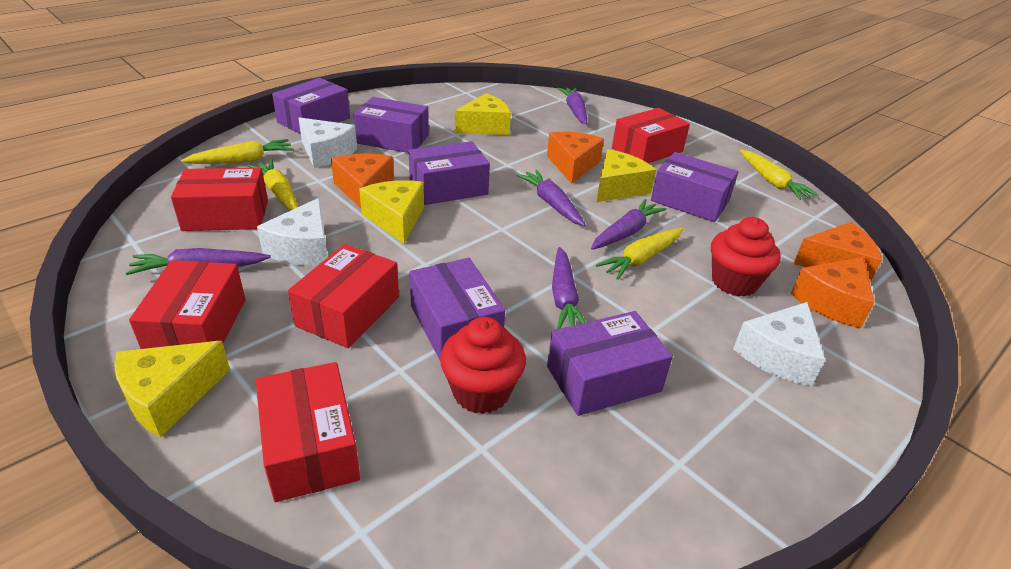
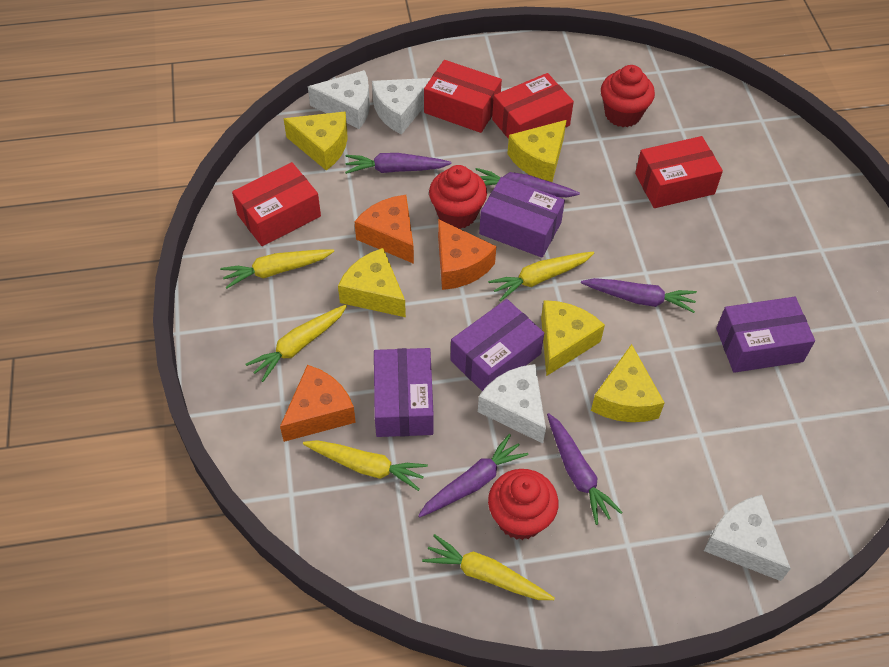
orange cheese: [331,153,394,208] [547,132,604,184] [791,257,875,329] [793,222,882,283] = 4 -> [280,365,356,442] [354,195,414,264] [438,219,496,290] = 3
purple box: [272,78,350,134] [354,97,429,153] [409,141,490,205] [410,258,505,360] [547,311,673,416] [651,152,738,222] = 6 -> [374,348,434,437] [450,299,544,391] [479,177,565,258] [716,297,815,373] = 4
red box: [129,260,246,349] [171,168,268,231] [256,362,360,502] [288,244,399,348] [612,108,690,163] = 5 -> [232,162,321,246] [424,60,502,133] [492,73,574,139] [635,136,723,208] = 4
red cupcake: [440,317,526,414] [711,217,780,297] = 2 -> [429,165,487,229] [488,469,558,540] [601,65,655,127] = 3
white cheese: [257,198,328,266] [298,117,357,168] [733,302,825,387] = 3 -> [308,70,370,129] [372,78,431,134] [478,364,546,444] [704,495,791,581] = 4
yellow carrot: [181,139,293,164] [248,160,298,211] [596,228,683,280] [740,150,818,200] = 4 -> [220,249,334,289] [246,305,347,382] [303,440,428,491] [422,534,555,600] [488,252,594,301] = 5
yellow cheese: [114,341,230,438] [359,180,424,244] [455,93,511,135] [596,149,656,202] = 4 -> [283,111,347,170] [338,248,406,317] [507,120,567,182] [541,300,605,376] [591,344,665,422] = 5

